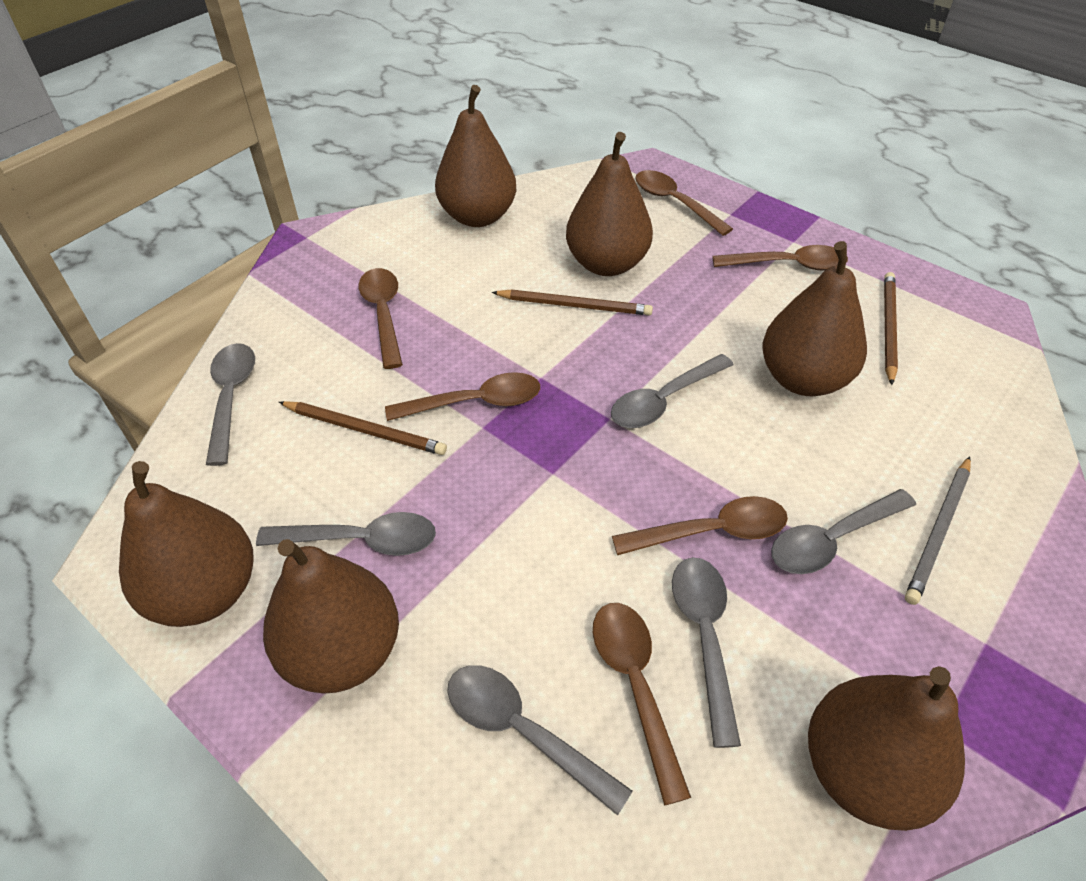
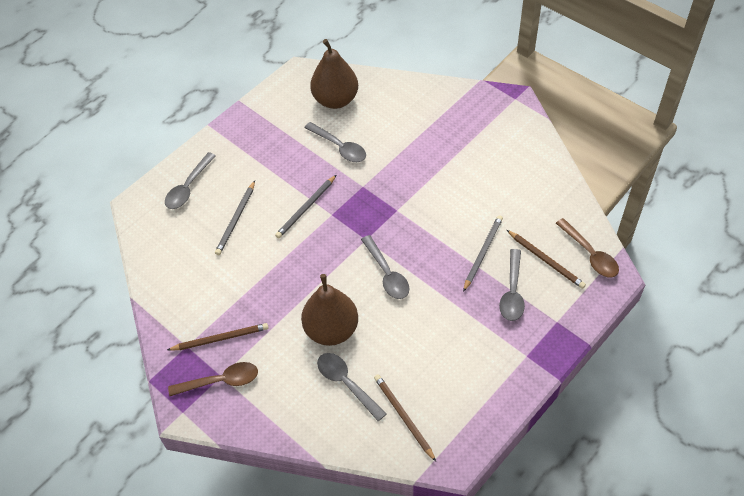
brown pear: [119,461,254,627] [263,539,399,694] [435,85,516,227] [566,132,653,276] [763,241,867,396] [808,666,965,831] = 6 -> [301,274,358,346] [310,39,358,109] = 2
brown spoon: [359,268,403,369] [385,372,540,421] [593,603,691,805] [612,496,788,555] [635,170,733,236] [712,245,848,271] = 6 -> [168,362,258,396] [556,218,619,278] = 2
grey pencil: [905,456,971,605] = 1 -> [215,181,255,255] [275,175,336,238] [463,215,503,292] = 3
grey spoon: [206,343,255,466] [256,512,436,556] [447,665,633,816] [611,354,734,428] [672,557,741,748] [771,489,916,574] = 6 -> [165,152,216,209] [304,122,366,162] [317,353,387,421] [361,235,410,299] [499,249,525,321] = 5

